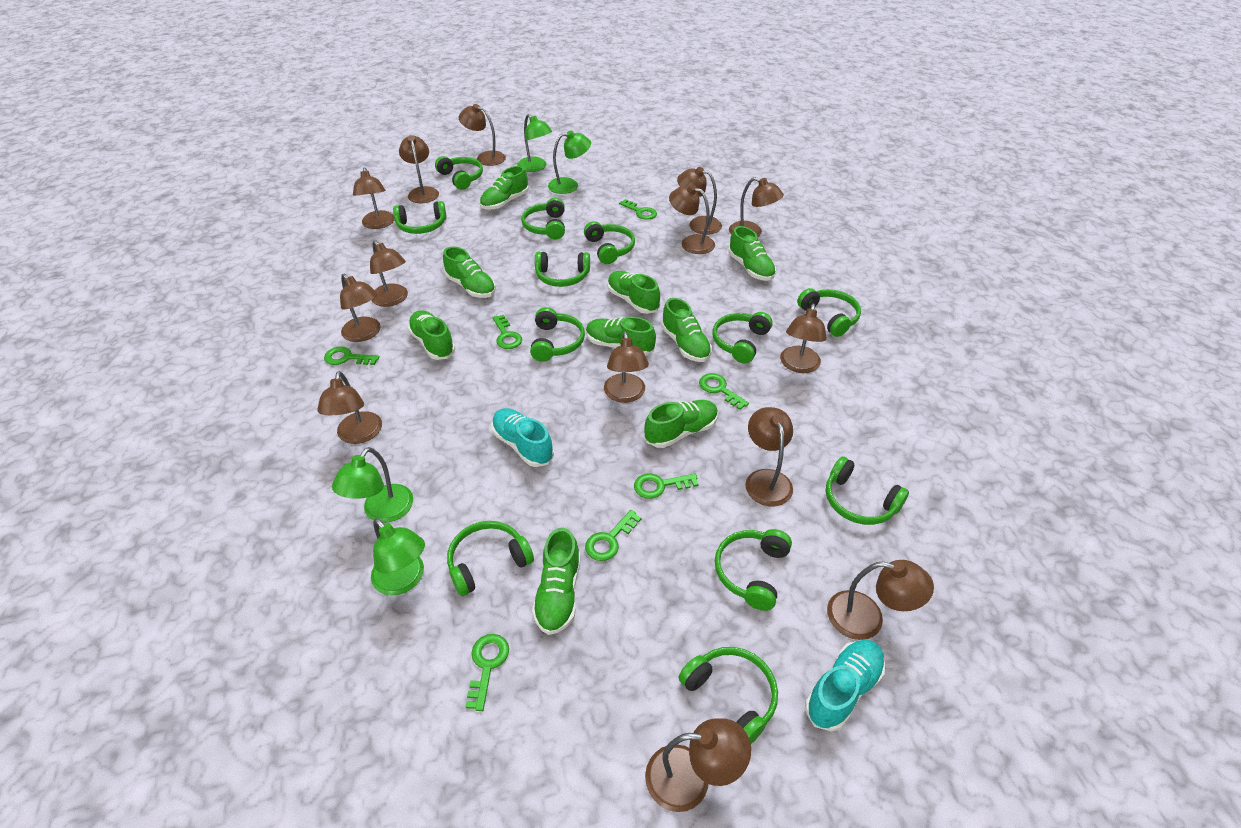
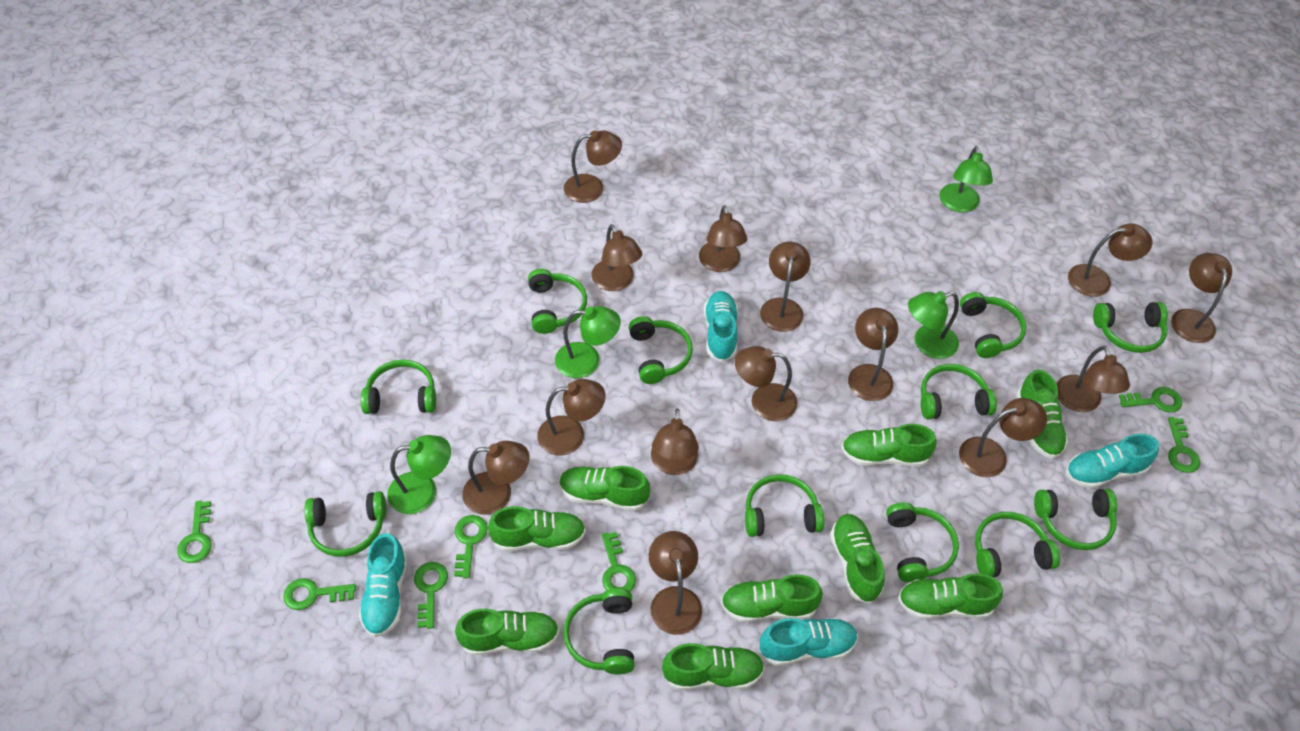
turquoise shoe: [492,408,554,467] [805,640,885,732] = 2 -> [359,533,408,637] [704,291,738,362] [759,618,858,666] [1066,434,1159,489] = 4

